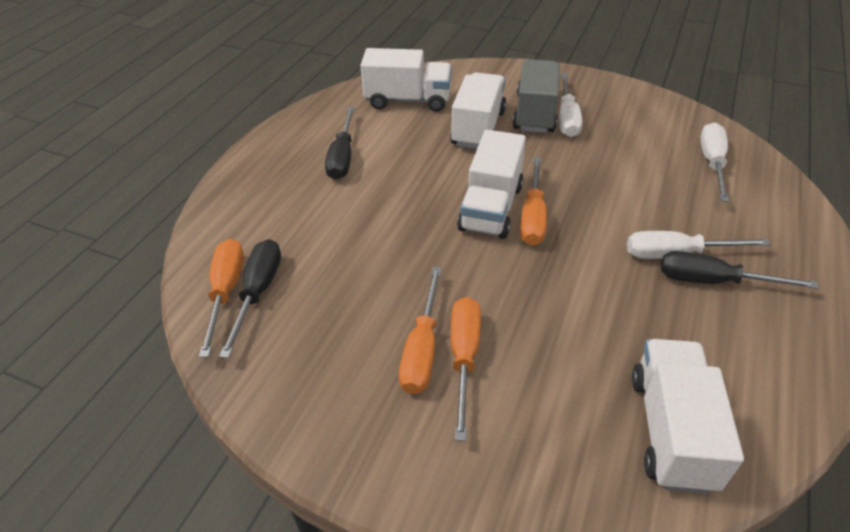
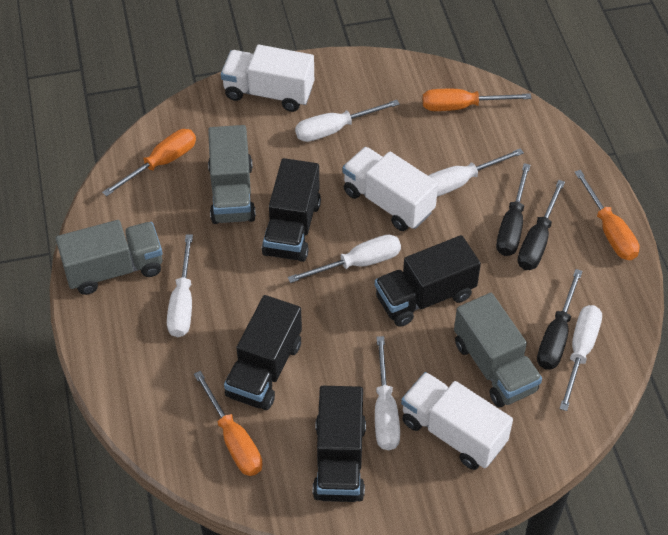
black truck: none = 0 -> [224,295,302,410] [262,158,321,262] [313,386,366,502] [375,235,481,327] = 4
grey truck: [513,59,560,133] = 1 -> [56,220,163,295] [208,125,256,224] [454,293,542,407] = 3
white screwdriver: [559,73,582,137] [627,231,771,259] [700,122,729,202] = 3 -> [167,234,193,337] [288,235,401,283] [295,100,400,142] [375,336,400,450] [428,148,524,197] [559,305,602,411] = 6
white truck: [360,48,452,112] [450,72,506,149] [457,130,526,239] [632,339,744,494] = 4 -> [221,45,314,112] [342,147,438,231] [401,372,513,470] = 3

